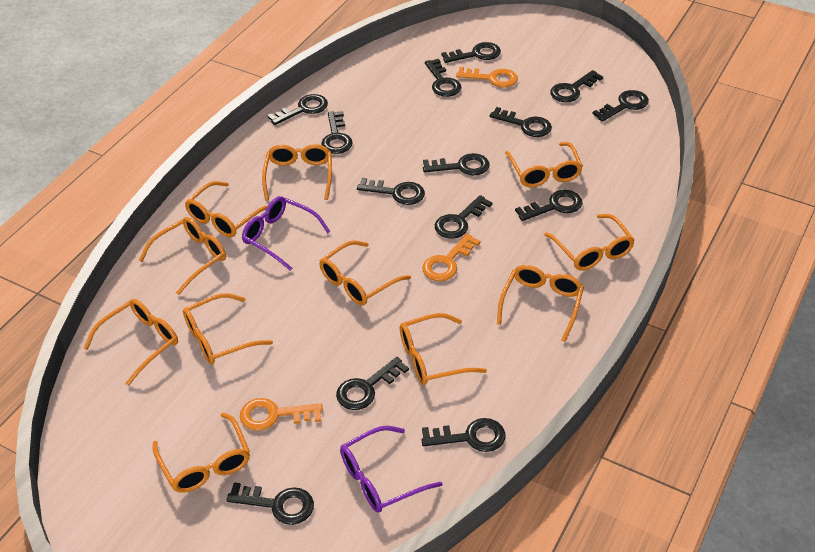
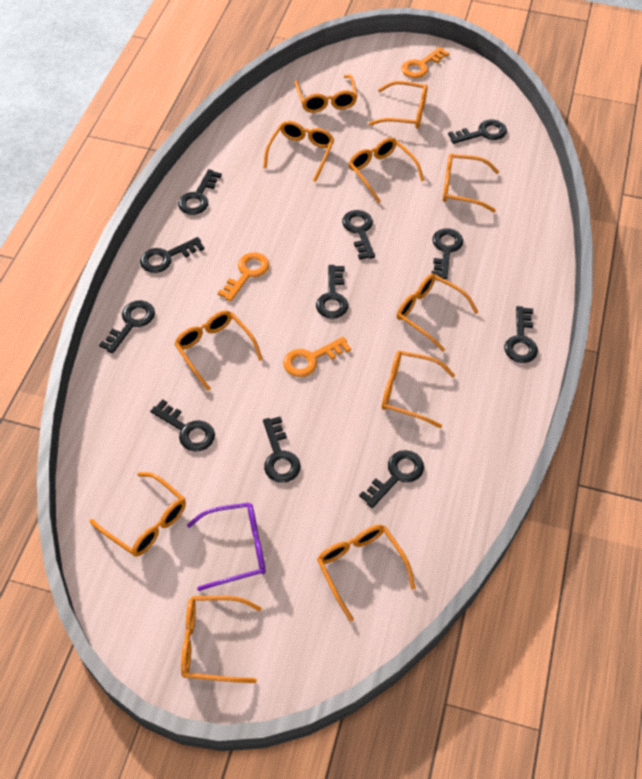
black key: [226,482,314,525] [267,94,328,125] [321,111,353,154] [336,357,409,410] [357,178,425,205] [421,418,505,452] [423,153,489,175] [425,59,461,97] [435,195,493,239] [442,42,501,63] [489,107,552,137] [515,190,583,221] [550,70,603,102] [592,90,649,122] = 14 -> [99,300,155,354] [140,237,205,273] [150,399,215,452] [178,169,222,215] [263,416,301,483] [316,265,348,319] [342,210,375,260] [359,450,424,508] [431,228,463,279] [448,120,507,144] [504,306,538,363] = 11
purple glasses: [242,196,330,271] [340,426,443,513] = 2 -> [187,502,266,591] = 1

